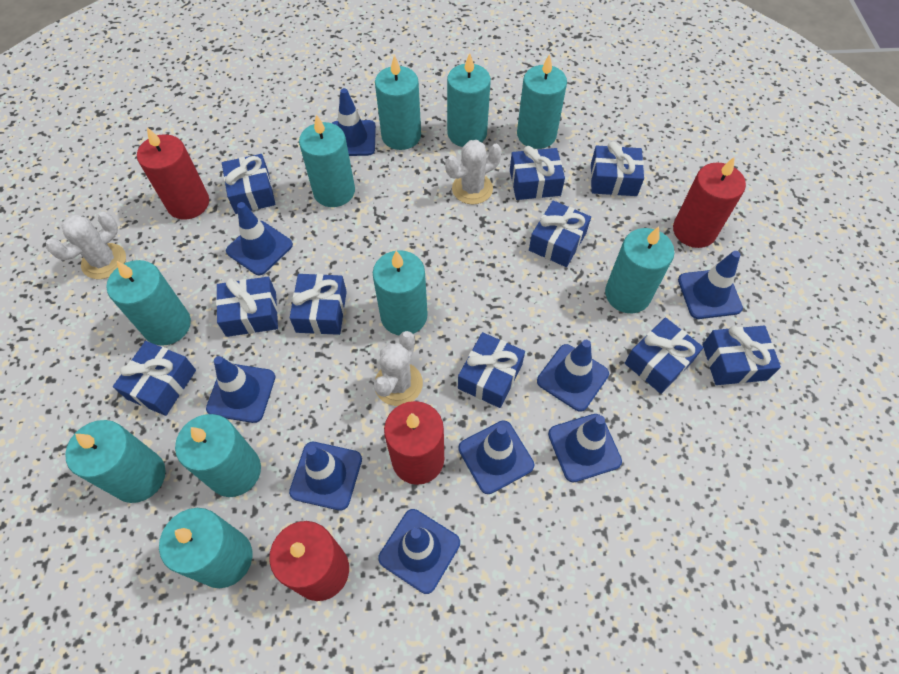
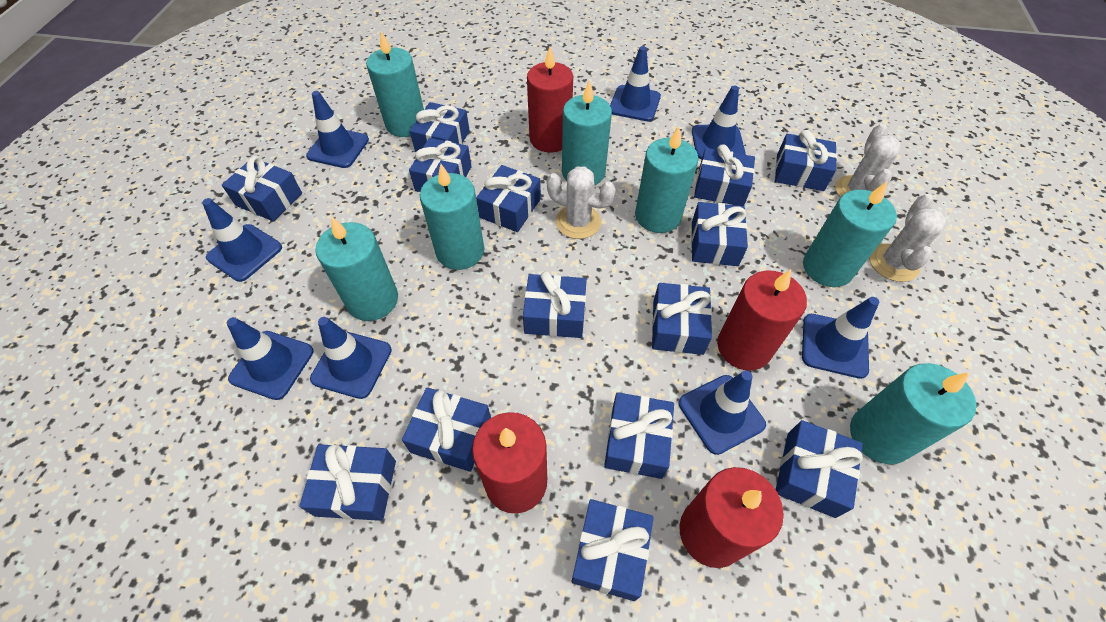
blue gift: [113,341,196,416] [216,277,278,337] [222,154,275,214] [290,274,347,335] [458,332,525,408] [510,146,565,200] [529,200,591,267] [591,141,644,196] [625,317,703,394] [703,326,781,385] = 10 -> [222,156,302,222] [299,444,396,521] [402,387,491,472] [409,138,472,192] [410,102,470,152] [476,165,541,232] [523,271,587,338] [572,499,654,601] [604,392,674,479] [652,283,712,355] [691,202,748,266] [694,144,755,206] [775,130,837,191] [776,420,863,518] = 14
blue traffic cone: [206,356,275,423] [226,202,293,275] [289,442,362,511] [332,88,376,156] [378,509,460,594] [458,420,534,494] [537,340,609,412] [548,414,622,482] [678,251,743,319] = 9 -> [202,198,282,282] [227,317,314,400] [306,91,369,168] [310,317,392,399] [610,46,661,121] [679,371,766,455] [692,85,746,159] [802,297,879,379] = 8
turquoise candle: [65,420,166,503] [106,260,191,346] [159,508,252,588] [175,414,261,497] [299,114,355,207] [373,250,428,335] [375,55,421,150] [447,53,491,147] [517,54,567,149] [605,227,675,313] = 10 -> [315,217,398,321] [366,31,424,137] [420,164,484,270] [562,80,612,186] [635,126,698,233] [803,182,897,287] [850,363,977,464] = 7

